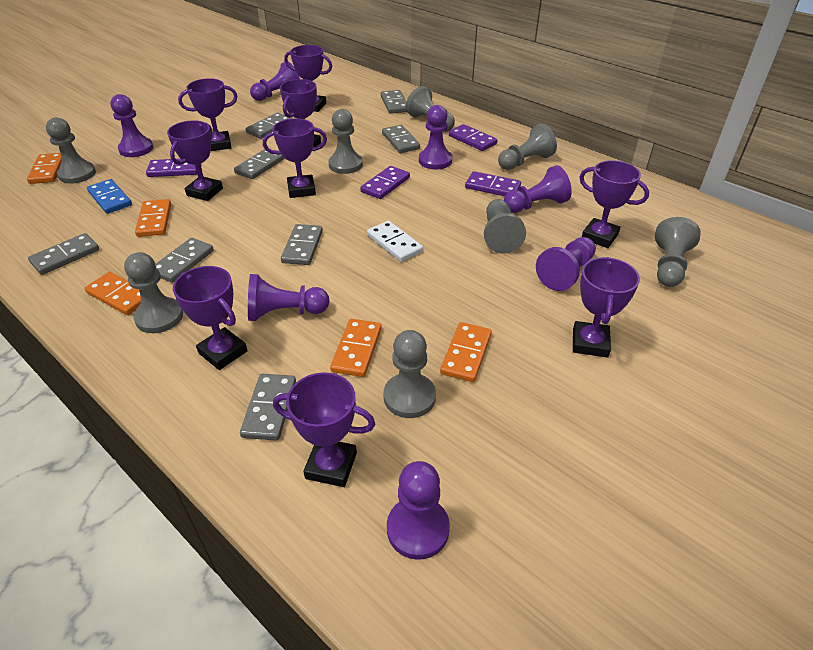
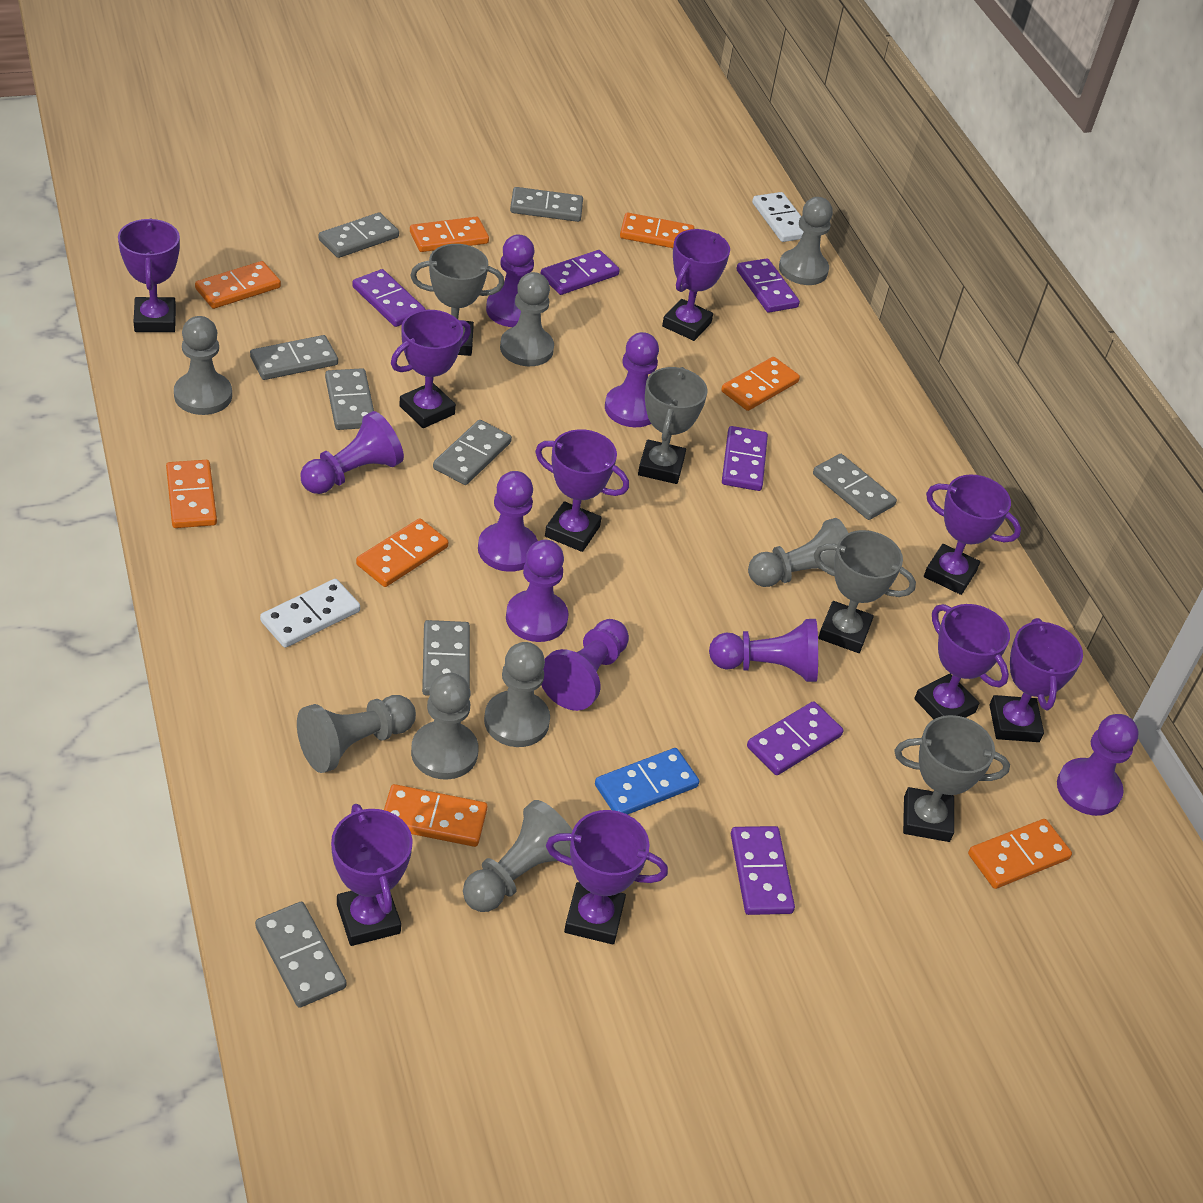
grey trophy: none = 0 -> [411,244,504,356] [638,367,708,484] [814,530,916,653] [894,715,1010,842] = 4
orange domino: [27,153,61,184] [85,272,141,315] [135,199,171,237] [330,319,382,377] [440,322,492,382] = 5 -> [166,460,217,528] [195,261,281,309] [356,518,448,587] [384,784,487,847] [410,217,489,252] [620,212,694,248] [721,357,800,411] [968,819,1072,889] = 8
purple domino: [146,159,197,177] [360,166,410,199] [449,124,497,151] [465,171,521,196] = 4 -> [352,269,426,327] [540,250,620,295] [722,426,768,491] [731,826,795,915] [736,258,800,313] [747,701,844,775] = 6
purple pawn: [110,94,153,157] [248,274,329,321] [250,62,300,101] [387,461,450,560] [419,105,452,169] [504,165,572,213] [536,237,596,291] = 7 -> [300,411,404,494] [478,471,538,572] [486,234,535,327] [506,540,569,642] [542,619,629,711] [605,332,659,427] [709,619,818,682] [1057,714,1139,816] = 8
white domino: [367,221,423,262] = 1 -> [260,579,360,648] [752,192,804,242] = 2

